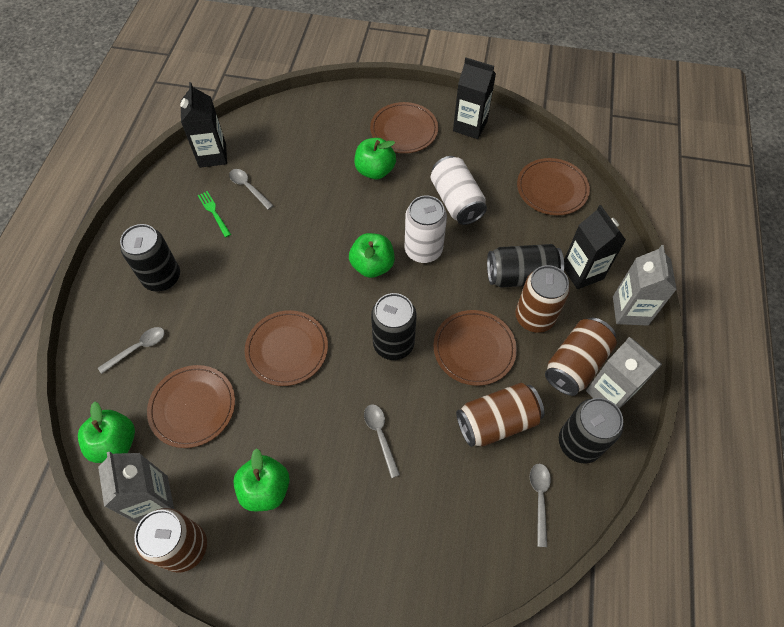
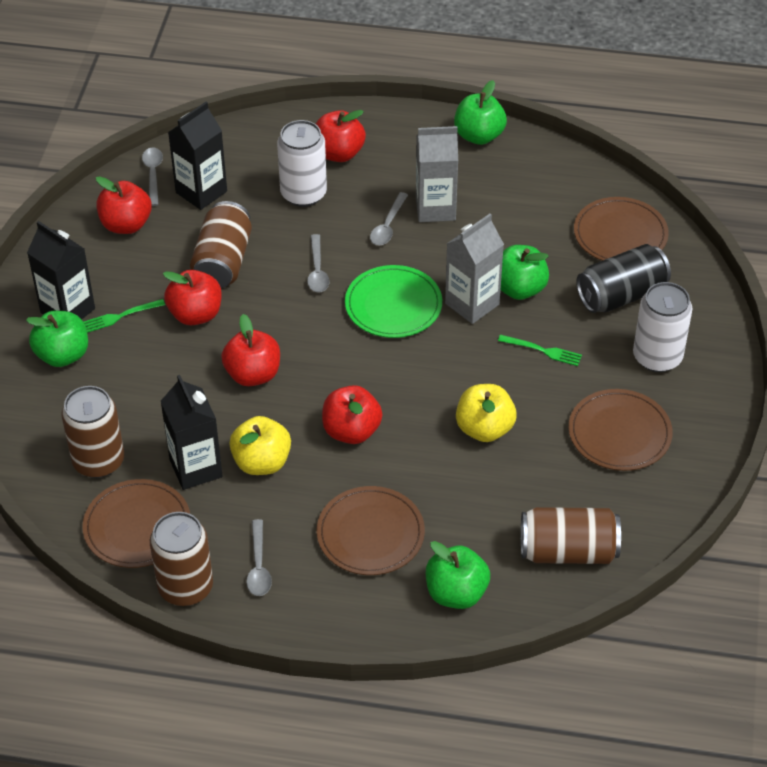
black can: [120,224,180,292] [371,293,417,360] [487,244,564,288] [559,398,624,463] = 4 -> [576,244,671,313] = 1
brown plate: [147,365,235,448] [245,310,328,386] [370,102,438,153] [434,310,517,386] [517,158,590,215] = 5 -> [82,479,190,568] [317,486,425,575] [568,389,673,471] [574,197,669,261] = 4
green fork: [198,191,231,237] = 1 -> [84,299,165,333] [498,335,582,366] = 2
green plate: none = 0 -> [345,265,442,338] = 1
grey carton: [98,451,174,524] [586,337,662,409] [613,245,677,326] = 3 -> [416,126,458,222] [445,214,504,324] = 2
red apple: none = 0 -> [96,176,152,234] [163,270,222,325] [221,314,280,386] [316,110,366,162] [322,385,382,444] = 5
yellow apple: none = 0 -> [229,416,291,475] [456,384,517,442] = 2

